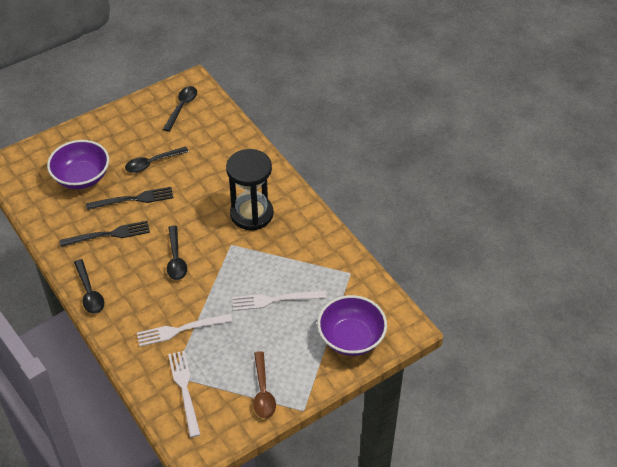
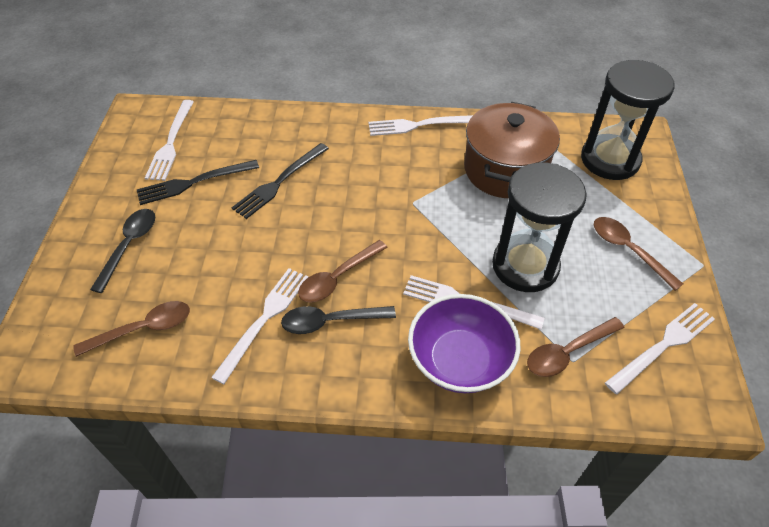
black hourglass: [226,149,274,230] = 1 -> [492,163,587,292] [581,60,675,180] = 2
black spoon: [74,259,104,314] [125,147,189,173] [163,86,197,132] [167,226,187,280] = 4 -> [90,209,155,293] [281,306,396,334] = 2
brown pot: none = 0 -> [464,102,560,198] = 1
brown spoon: [253,351,276,418] = 1 -> [73,301,190,357] [298,240,388,303] [527,317,624,377] [594,217,683,291] = 4
purple bowl: [47,140,109,189] [317,295,387,356] = 2 -> [408,294,520,393] = 1
white fork: [137,314,232,347] [168,351,201,438] [233,290,326,311] = 3 -> [145,100,194,181] [211,268,308,384] [368,115,473,136] [403,275,544,330] [605,303,715,394] = 5

